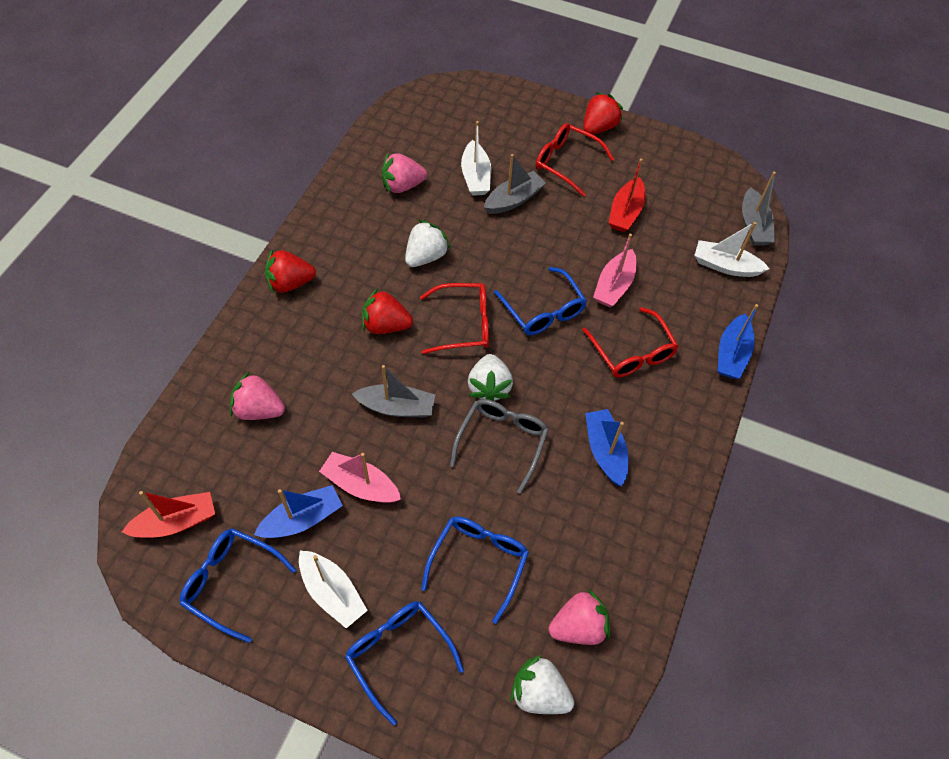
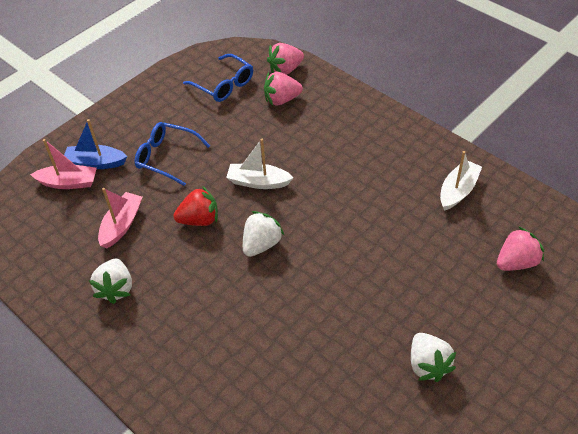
blue boat: [254,485,343,538] [585,409,629,486] [718,304,758,379] = 3 -> [64,119,128,169] = 1
blue glasses: [180,528,296,643] [345,601,464,726] [421,516,529,624] [494,267,587,335] = 4 -> [134,122,210,186] [183,54,253,102] = 2
grey boat: [352,365,435,418] [484,154,546,214] [742,172,776,246] = 3 -> none = 0
grey glasses: [450,399,549,494] = 1 -> none = 0
red boat: [122,491,215,538] [609,158,645,232] = 2 -> none = 0
red glasses: [420,283,489,354] [536,123,614,197] [582,307,679,378] = 3 -> none = 0
red strawberry: [265,249,316,294] [362,288,413,334] [583,92,623,134] = 3 -> [174,186,218,226] = 1
white boat: [299,551,368,628] [461,121,491,196] [694,222,770,277] = 3 -> [226,139,294,189] [440,151,482,211] = 2

